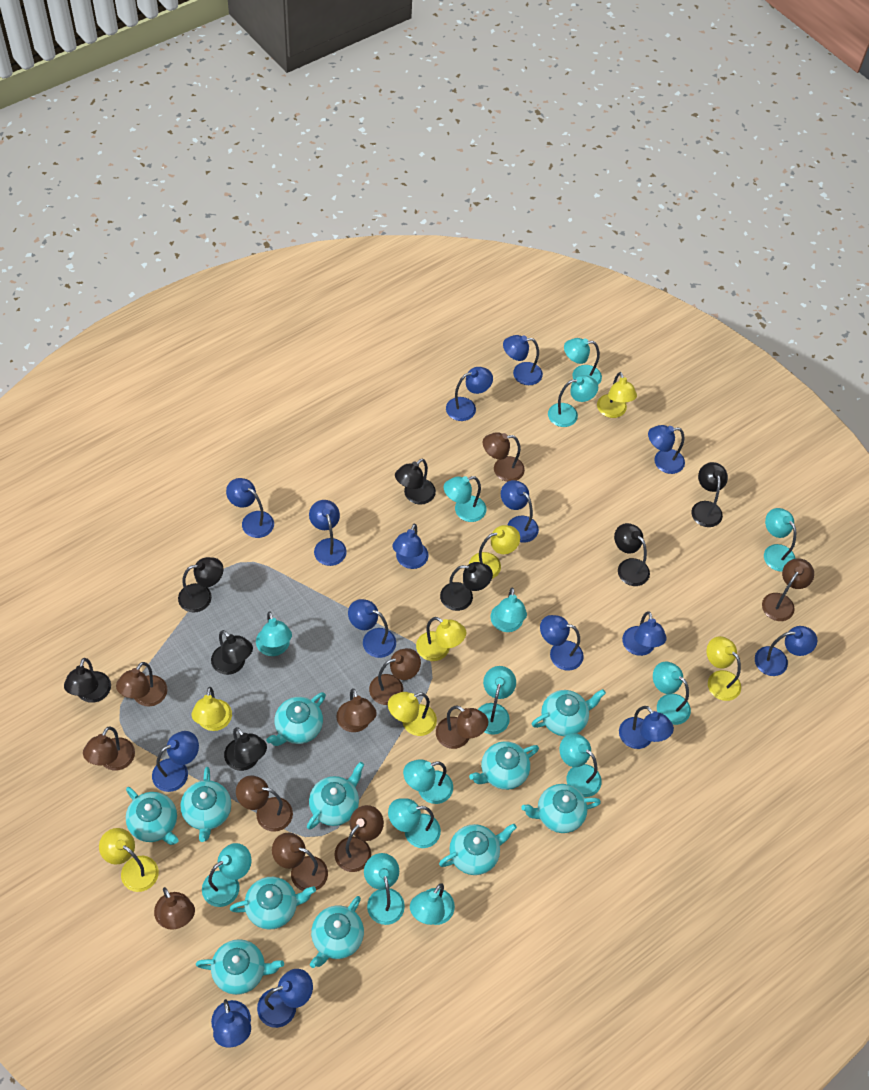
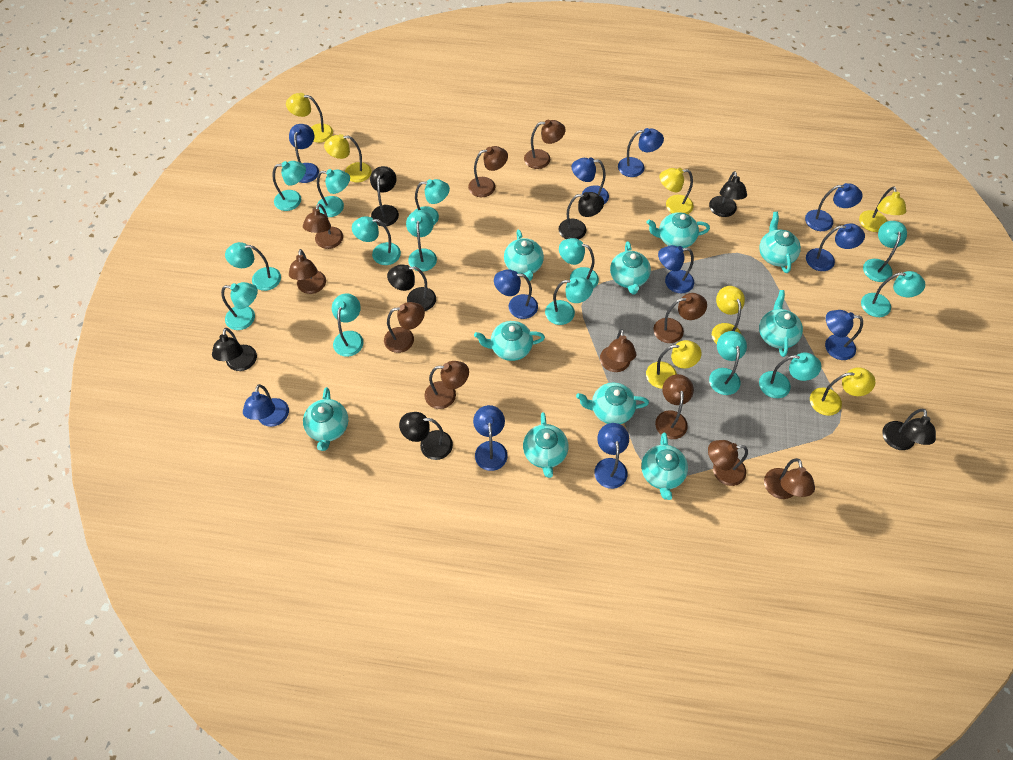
black lamp: [64,658,111,703] [178,557,223,612] [211,630,253,675] [224,727,267,771] [395,459,436,505] [440,562,493,611] [614,523,650,586] [691,462,728,527] = 8 -> [212,328,257,371] [370,166,399,226] [387,264,436,311] [399,412,453,460] [558,192,604,240] [709,171,747,217] [882,409,936,450] = 7
blue lamp: [152,731,199,792] [211,999,251,1047] [226,478,274,538] [257,969,313,1028] [309,500,347,566] [348,599,396,658] [392,523,428,569] [446,367,493,421] [501,480,539,543] [503,335,543,385] [540,615,584,671] [619,706,674,749] [622,611,667,656] [648,425,685,474] [755,626,817,676] = 15 -> [243,384,289,427] [289,124,319,183] [473,405,508,471] [494,270,538,319] [571,157,609,204] [594,423,629,489] [618,128,664,177] [658,245,694,293] [805,183,862,231] [806,223,865,271] [825,310,863,360] = 11
turquoise teapot: [126,787,179,845] [180,767,231,842] [196,939,284,995] [230,877,316,930] [266,692,326,746] [307,762,364,830] [310,896,364,968] [439,823,517,875] [469,741,539,790] [521,784,601,833] [532,689,606,736] = 11 -> [303,387,348,451] [474,321,545,361] [504,229,544,281] [523,412,568,478] [576,382,649,424] [610,241,651,294] [641,432,688,500] [647,212,710,248] [759,212,801,273] [759,290,803,357] = 10

